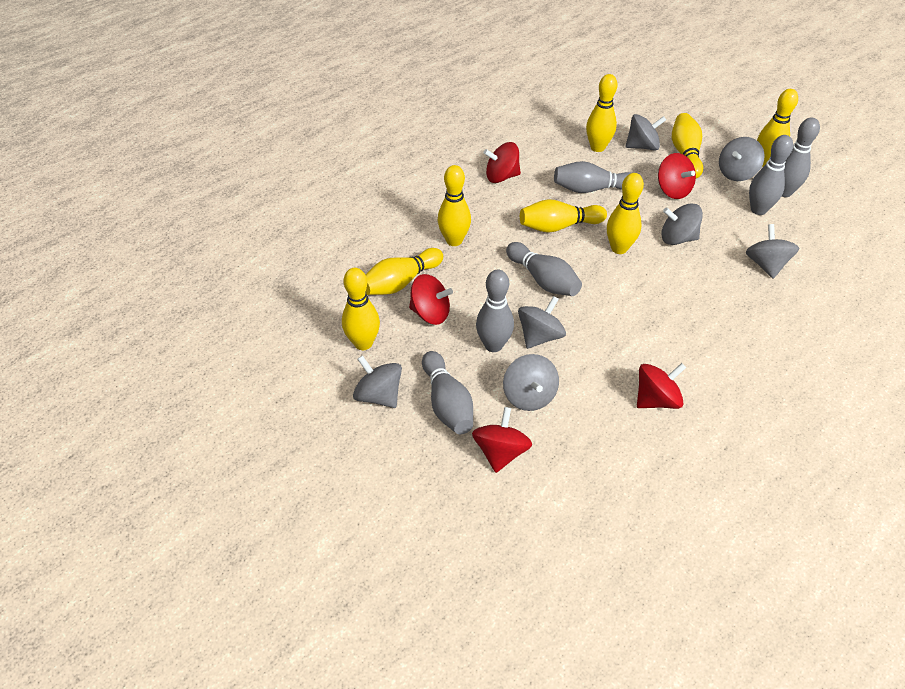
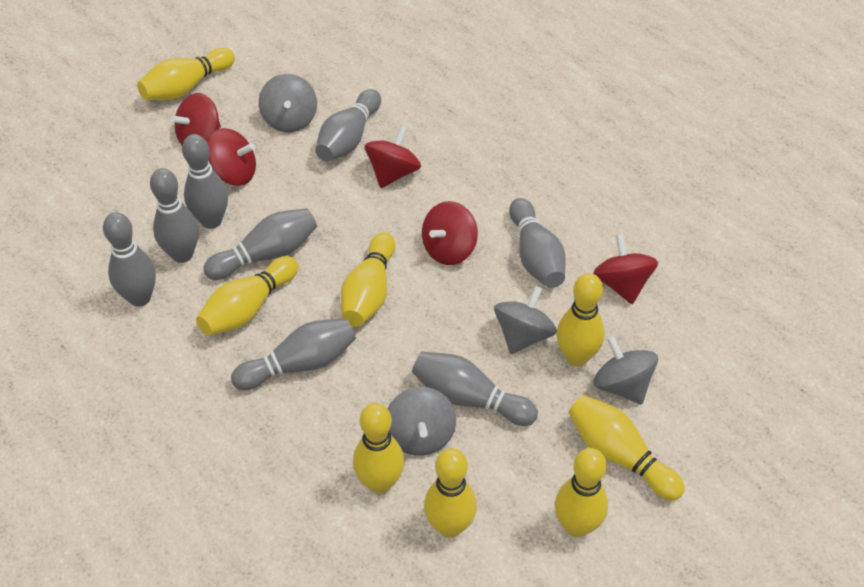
grey bowling pin: [422,351,473,434] [476,270,514,352] [506,242,582,296] [554,161,630,193] [749,135,793,215] [782,117,820,197] = 6 -> [103,212,156,307] [150,168,199,263] [182,134,228,229] [203,208,317,280] [231,318,356,390] [315,89,381,162] [412,352,538,426] [509,198,566,288] = 8
grey spinning top: [353,355,402,408] [503,354,559,411] [518,296,566,349] [625,114,666,150] [661,203,703,245] [719,137,765,181] [746,224,799,278] = 7 -> [259,74,317,132] [387,387,456,456] [494,285,557,354] [593,336,658,405] = 4

